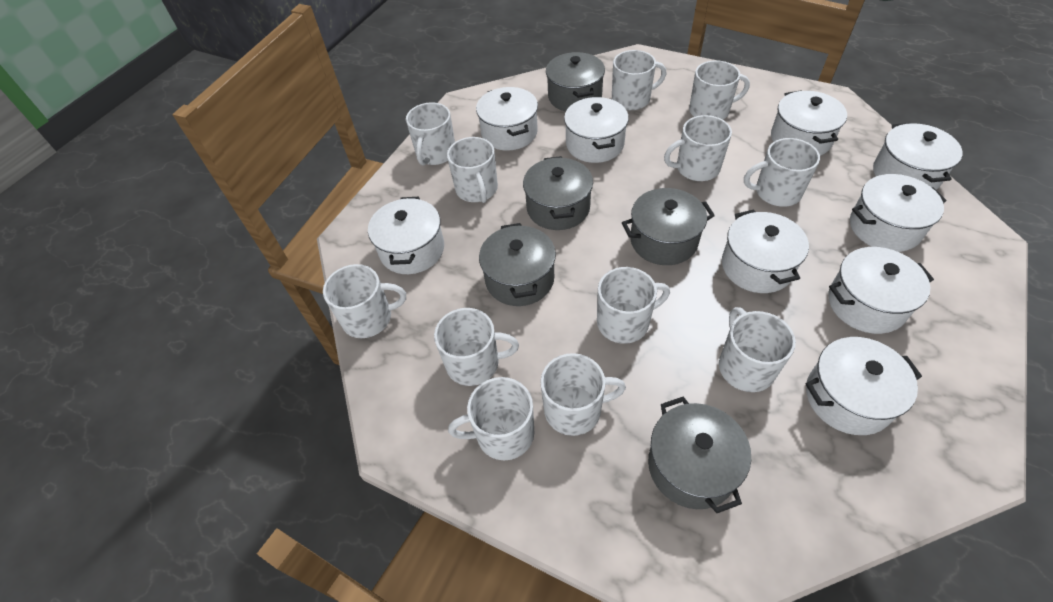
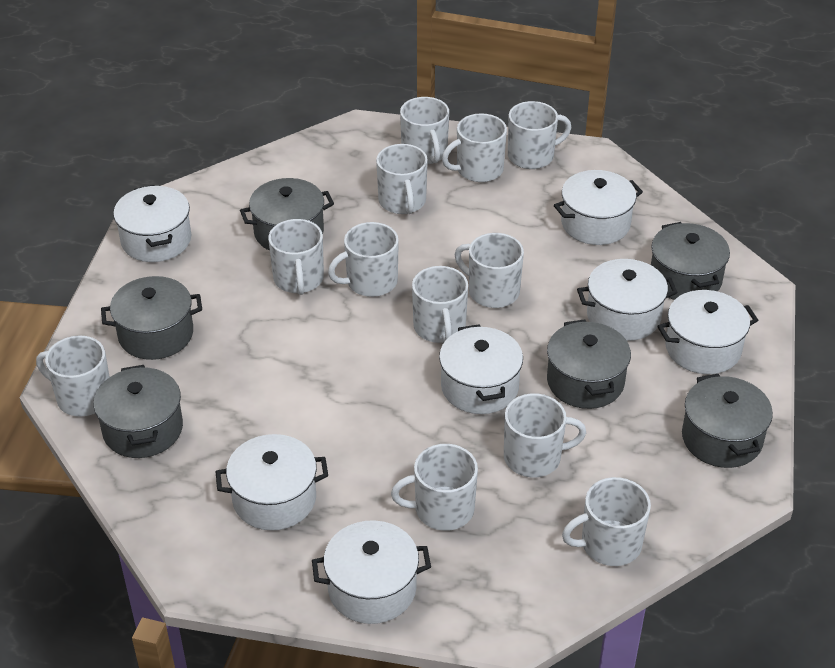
grey pot: [479,223,556,306] [523,156,593,230] [546,52,605,111] [622,188,715,265] [648,396,751,513] = 5 -> [94,365,183,458] [101,276,202,360] [240,178,334,251] [547,319,631,409] [651,222,730,300] [682,374,773,468] = 6
white pot: [368,197,444,274] [476,87,538,151] [564,97,629,163] [722,209,809,293] [771,90,847,156] [805,337,922,435] [828,247,934,334] [850,174,946,252] [873,123,963,190] = 9 -> [113,185,191,262] [216,434,328,531] [312,520,431,624] [439,324,523,414] [554,170,643,245] [577,259,678,341] [657,290,758,374] = 7

